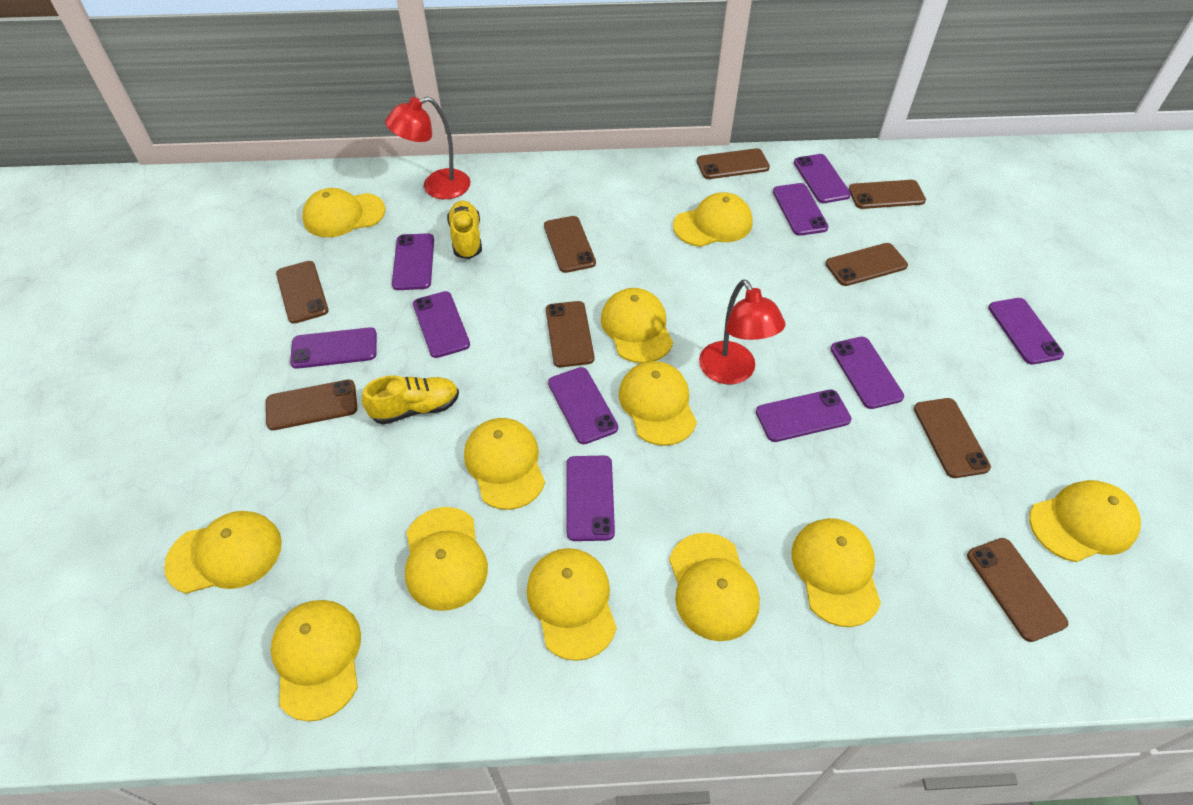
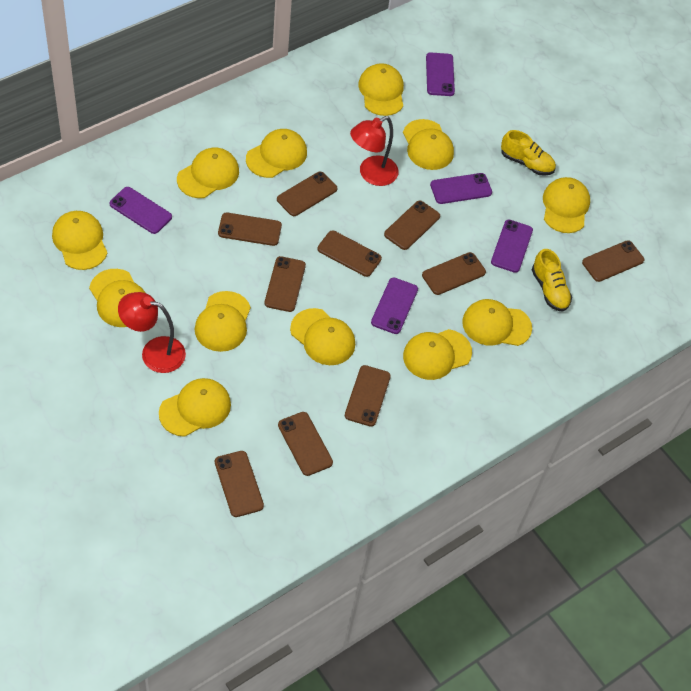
brown phone: [266,379,357,430] [276,261,329,324] [544,216,596,273] [546,301,594,367] [697,148,770,179] [825,243,908,286] [849,180,926,209] [914,398,991,478] [967,538,1068,642] = 9 -> [215,451,264,517] [218,213,282,246] [265,256,306,312] [277,172,337,216] [278,412,333,476] [317,230,382,277] [345,365,391,427] [384,201,440,250] [422,252,486,295] [582,240,644,282] = 10
purple phone: [290,327,377,369] [392,233,434,290] [413,291,470,358] [548,367,618,444] [566,456,615,541] [756,389,852,442] [773,183,829,236] [794,154,851,203] [831,336,904,409] [988,298,1064,365] = 10 -> [110,187,172,234] [371,278,418,334] [426,52,455,96] [430,173,492,204] [491,220,533,273] = 5

